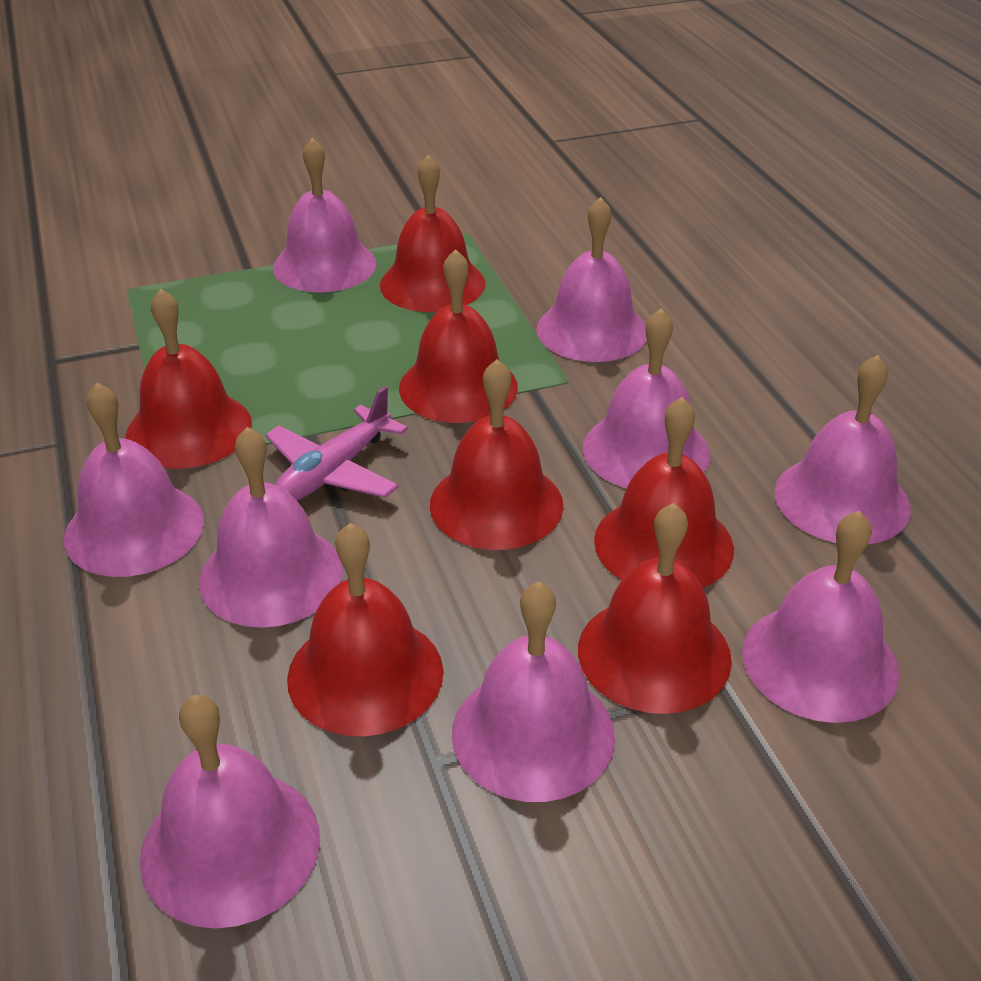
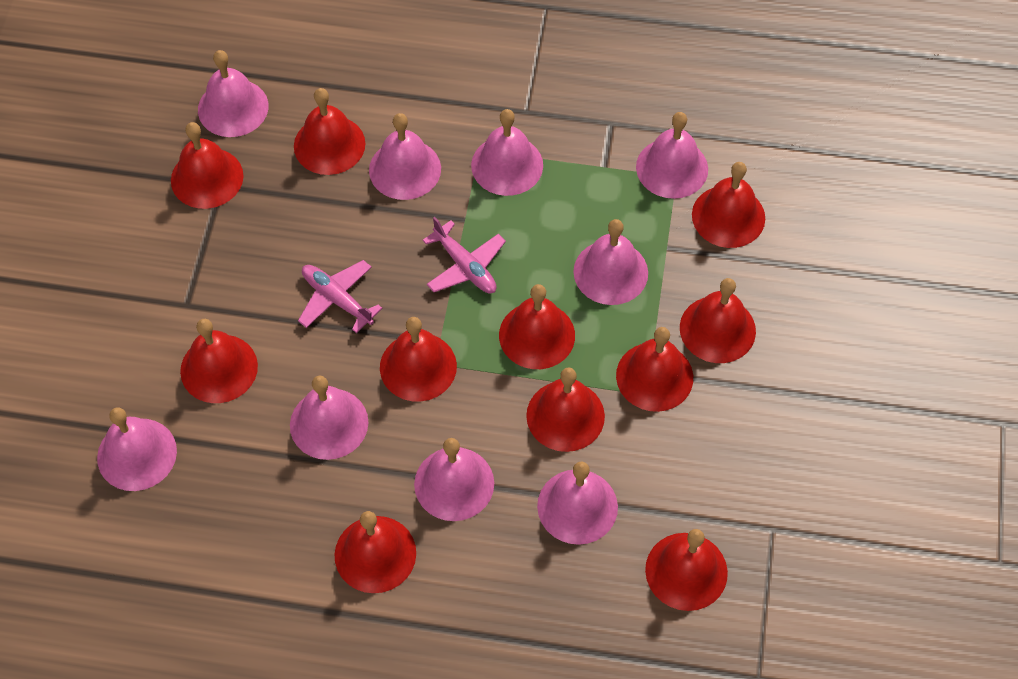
pink plane: [265,386,408,501] = 1 -> [298,260,383,333] [423,217,506,294] = 2
red bell: [126,289,252,469] [287,523,443,736] [380,155,485,312] [399,249,518,423] [430,359,564,550] [578,503,732,714] [594,397,734,588] = 7 -> [171,122,244,209] [180,319,258,403] [294,88,365,175] [335,511,416,593] [380,317,457,402] [499,284,575,369] [526,367,605,452] [616,327,693,412] [645,529,728,611] [680,278,756,363] [692,162,765,248] = 11

